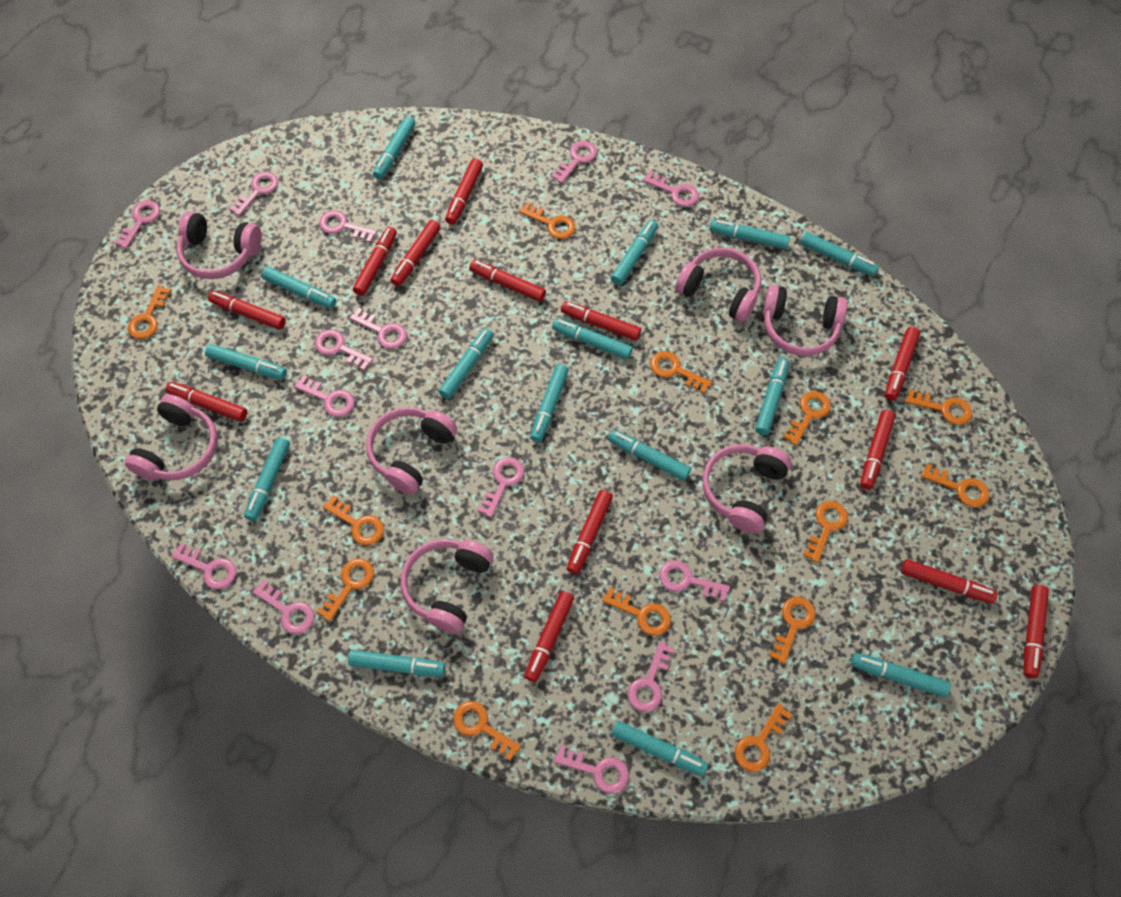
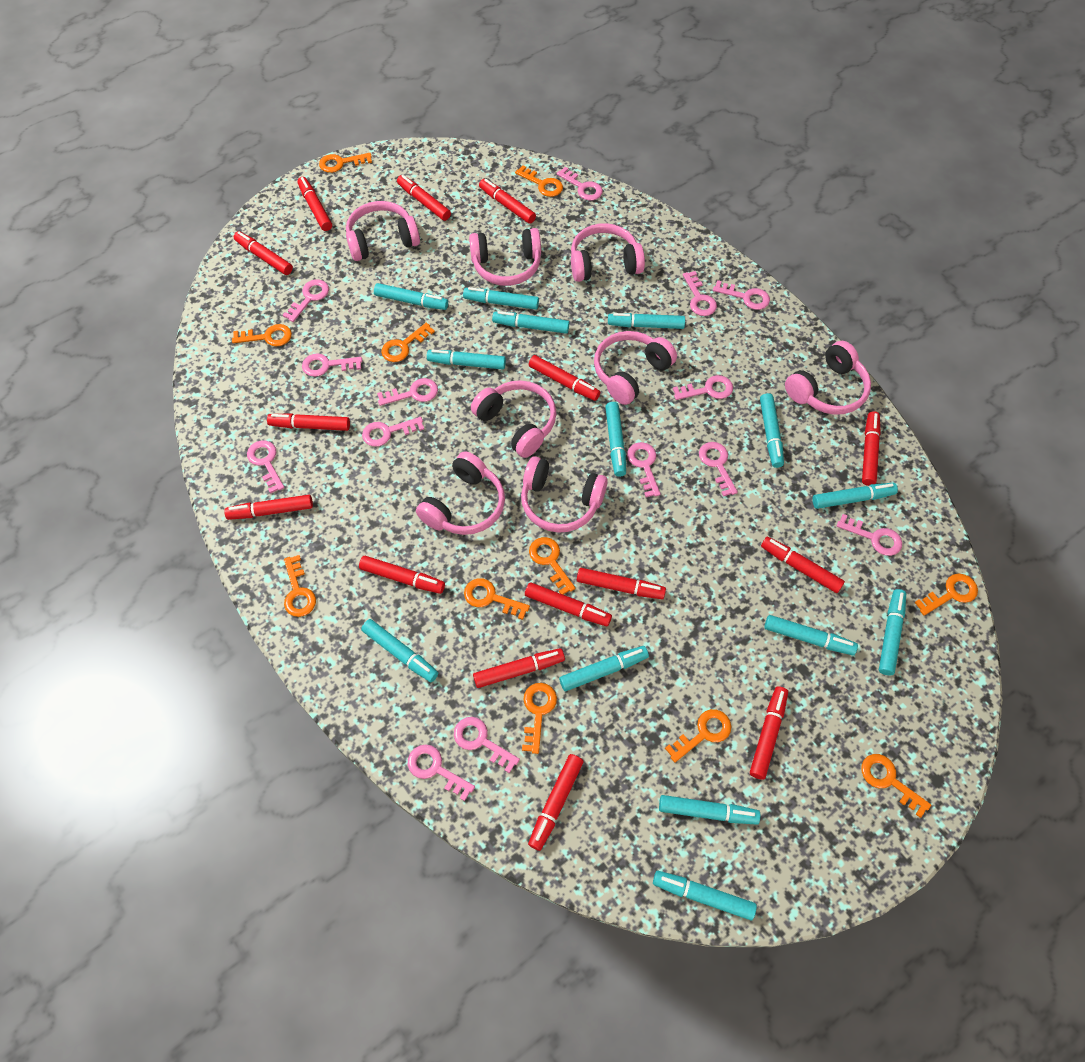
orange key: [128,286,171,339] [317,558,374,622] [323,495,384,546] [453,701,521,761] [519,202,576,239] [602,587,671,636] [650,351,712,394] [735,704,792,772] [769,597,816,664] [783,391,831,445] [803,501,848,563] [905,389,972,425] [921,463,989,507] = 13 -> [232,324,292,347] [284,555,316,617] [319,153,372,173] [381,323,435,362] [464,578,530,620] [515,165,563,197] [522,683,557,754] [529,537,576,594] [665,709,731,763] [861,754,931,818] [914,574,978,616] = 11
pink headphones: [125,394,218,480] [177,211,261,279] [366,407,457,495] [400,539,493,634] [675,247,761,322] [702,444,791,534] [763,285,847,356] = 7 -> [346,201,420,261] [416,451,505,535] [469,228,541,286] [471,380,557,458] [521,456,608,533] [571,223,645,282] [594,331,677,405] [785,341,871,415] = 8
red marker: [165,382,247,422] [208,291,286,330] [353,227,397,296] [390,220,440,286] [445,158,483,225] [469,260,546,302] [524,591,574,682] [561,301,641,341] [567,490,613,574] [860,410,895,490] [885,327,920,401] [901,559,998,604] [1024,585,1049,678] = 13 -> [224,495,313,520] [234,231,293,275] [267,413,350,431] [298,177,332,231] [359,556,445,594] [397,175,451,221] [473,648,565,688] [479,179,536,224] [525,582,612,626] [528,355,600,401] [528,754,583,851] [577,568,666,599] [750,686,788,780] [761,537,845,593] [862,411,881,486] = 15
turquoise marker: [205,344,287,380] [244,437,290,521] [261,267,336,309] [348,650,445,677] [373,117,415,179] [439,328,494,399] [530,364,569,442] [552,318,633,359] [608,430,691,481] [611,220,658,285] [611,721,708,776] [709,220,790,249] [755,358,790,435] [800,232,879,276] [851,653,951,697] = 15 -> [361,619,438,682] [374,283,448,310] [427,349,506,369] [463,287,539,310] [492,311,569,334] [559,646,649,691] [605,402,626,477] [608,313,685,329] [653,871,757,921] [659,795,760,825] [760,393,784,468] [764,615,858,655] [812,483,898,509] [879,589,906,675] = 14

